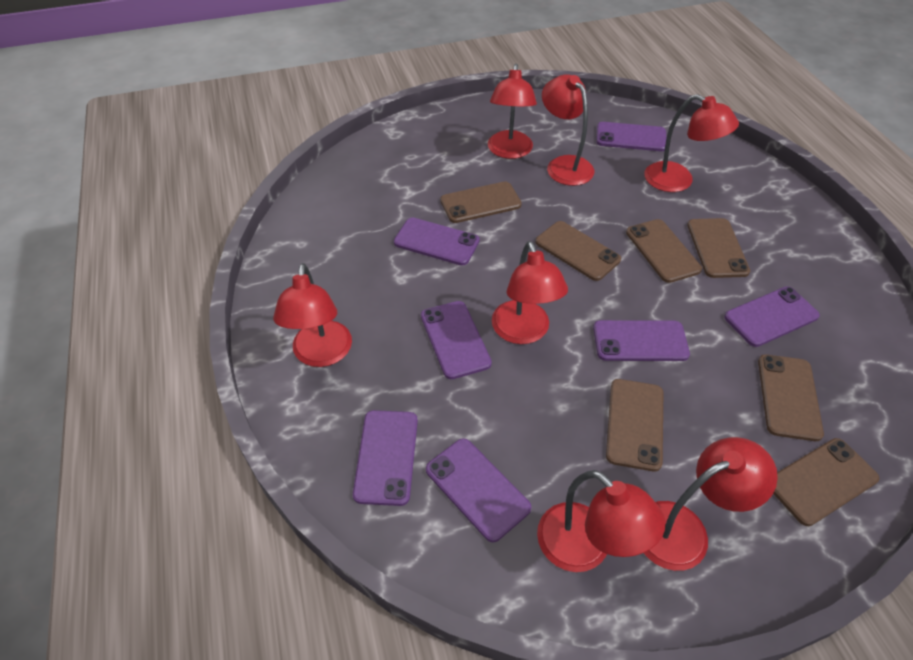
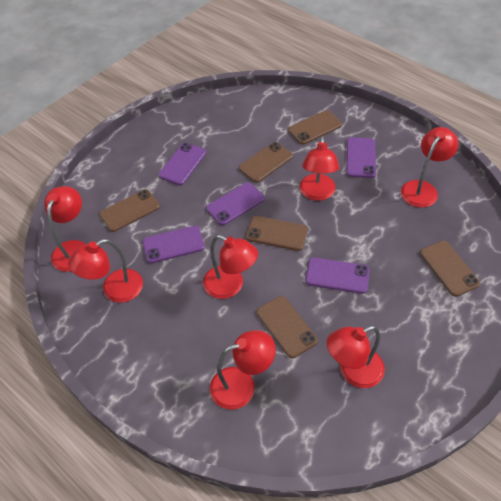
brown phone: [440,181,522,223] [535,221,621,281] [606,379,663,472] [626,219,702,283] [687,218,750,278] [758,354,824,441] [773,438,879,526] = 7 -> [99,189,160,232] [239,142,293,183] [246,216,308,251] [257,296,318,358] [288,110,342,144] [420,241,480,297] = 6
purple phone: [353,410,418,506] [394,217,480,266] [421,301,492,379] [426,438,531,542] [593,320,690,361] [596,122,667,151] [724,287,820,347] = 7 -> [142,226,205,263] [158,143,206,185] [206,182,265,225] [305,257,370,294] [347,137,376,178] = 5

